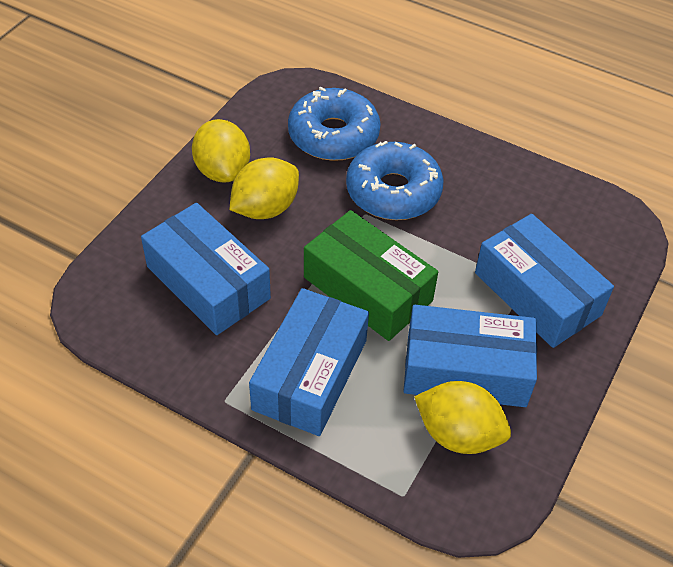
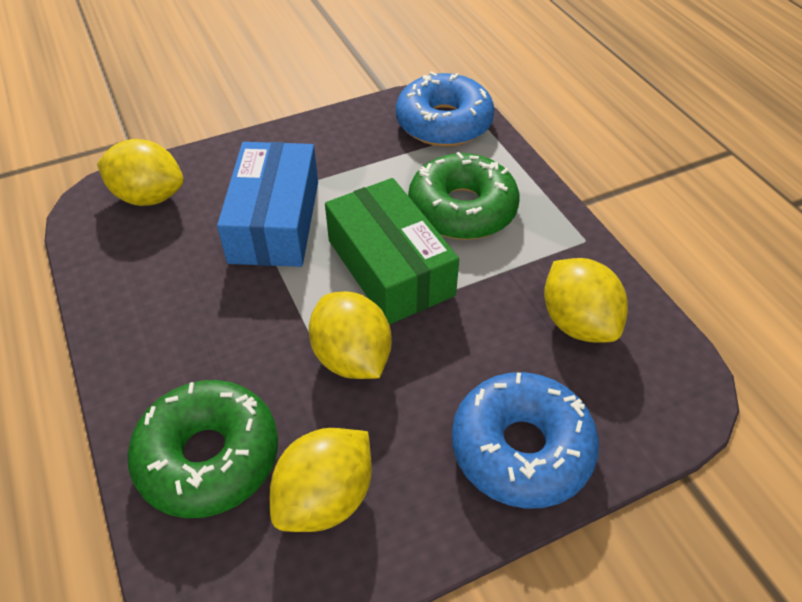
blue box: [141,203,271,335] [249,288,369,436] [403,305,537,407] [475,214,614,348] = 4 -> [217,142,318,267] = 1
green donut: none = 0 -> [128,380,278,518] [408,152,520,240] = 2
yellow lemon: [192,119,250,182] [229,157,299,219] [414,381,511,454] = 3 -> [97,139,184,206] [270,428,372,532] [309,291,392,379] [544,258,628,343] = 4

